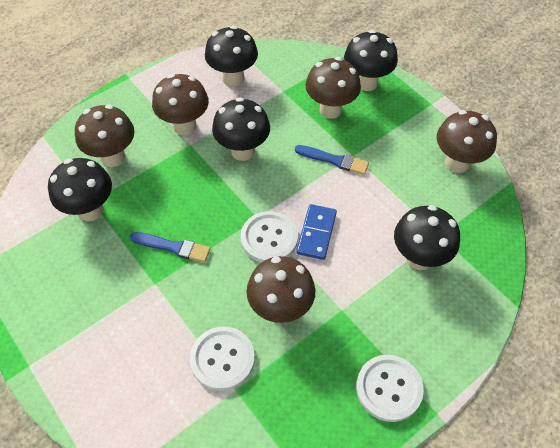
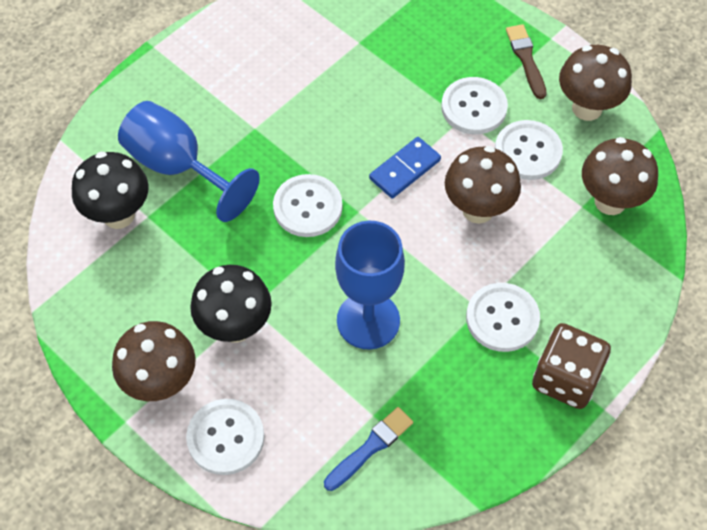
black mushroom: [48,158,112,221] [205,26,258,87] [212,97,270,161] [344,30,398,91] [394,205,460,270] = 5 -> [72,152,149,229] [190,265,272,343] = 2
blue brush: [130,232,211,262] [295,145,369,175] = 2 -> [324,407,413,491] = 1
blue goblet: none = 0 -> [118,101,260,222] [335,221,405,350] = 2
brown brush: none = 0 -> [506,24,546,99] = 1
brown dice: none = 0 -> [532,323,611,409] = 1
brown mushroom: [75,105,134,167] [152,74,209,135] [247,256,315,323] [305,57,361,119] [437,110,497,173] = 5 -> [112,321,196,401] [445,146,521,224] [559,45,632,121] [582,137,658,215] = 4
white button: [190,327,255,391] [241,211,298,262] [356,355,424,422] = 3 -> [186,399,265,475] [273,174,342,237] [441,77,508,134] [466,283,540,352] [495,120,563,180] = 5

